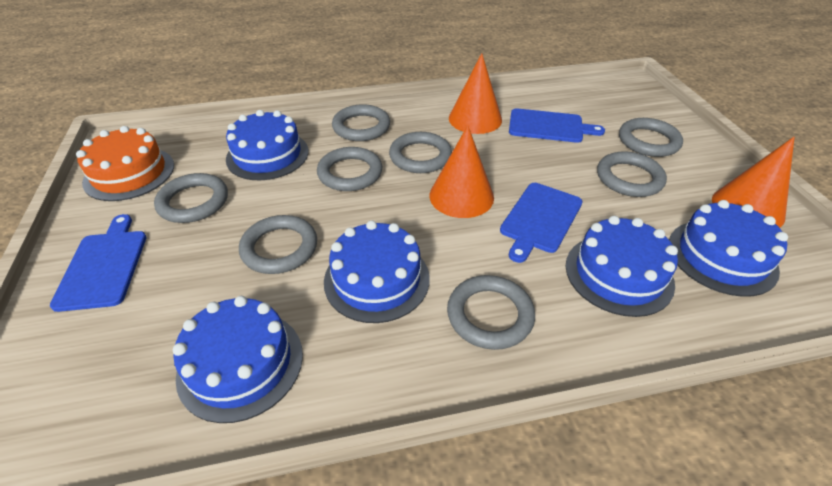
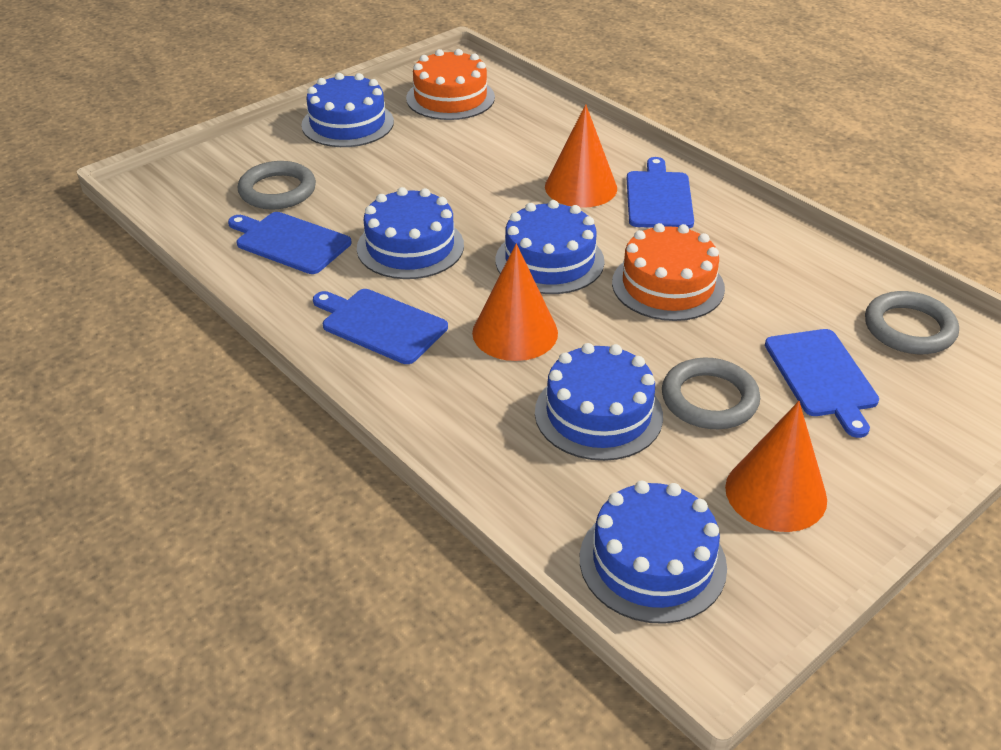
blue cutting board: [50,214,147,312] [500,183,583,263] [509,108,605,143] = 3 -> [228,212,351,274] [313,289,448,364] [627,157,694,228] [765,329,879,438] = 4
grey ring: [154,173,228,223] [239,215,317,274] [317,147,382,191] [332,104,390,141] [389,132,452,173] [447,275,535,350] [597,151,667,197] [619,118,683,157] = 8 -> [238,161,316,209] [662,358,760,429] [865,291,959,354] = 3
orange cake: [76,126,174,201] = 1 -> [406,49,495,120] [612,223,725,321] = 2

